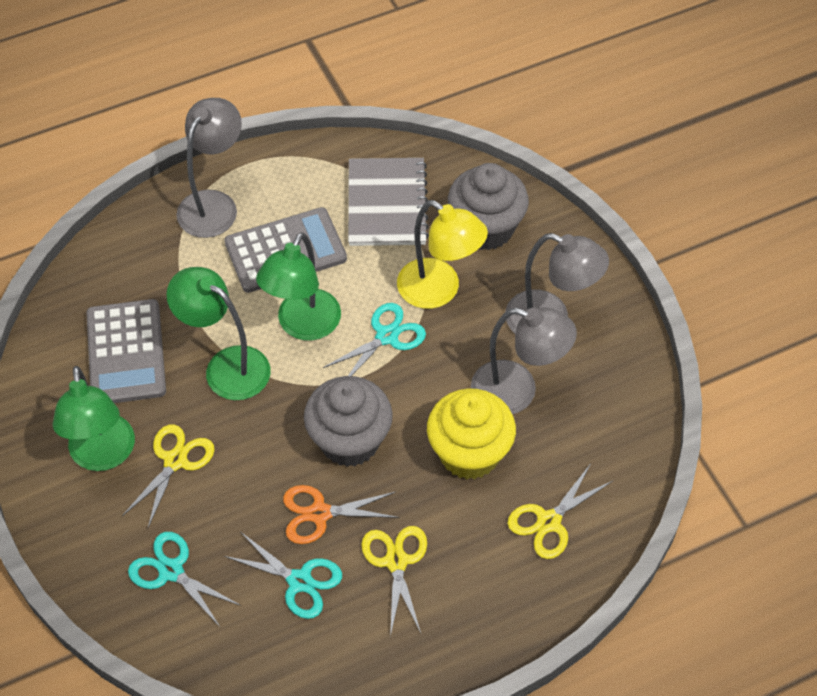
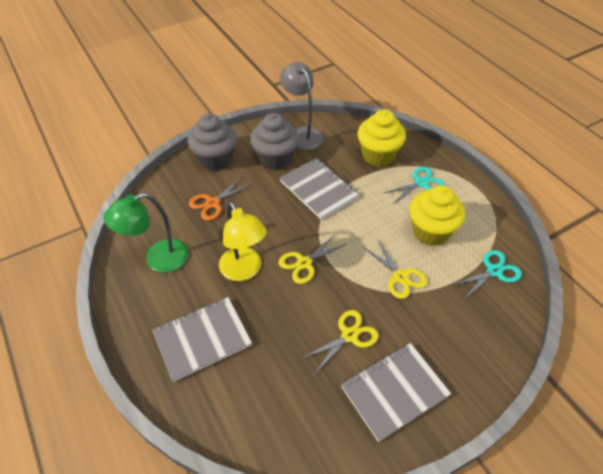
green lamp: [52,366,135,471] [166,267,271,400] [256,232,341,340] = 3 -> [104,193,188,273] = 1
grey calculator: [86,299,166,403] [224,207,347,293] = 2 -> none = 0
grey lamp: [176,98,242,238] [471,307,577,414] [505,233,609,333] = 3 -> [280,62,324,150] = 1
grey notebook: [348,158,429,246] = 1 -> [152,297,252,382] [280,158,359,220] [341,343,451,442] = 3
turquoise scissors: [128,532,241,628] [224,532,342,619] [323,303,426,376] = 3 -> [382,167,445,205] [452,250,522,299] = 2
yellow cupcake: [427,388,516,479] = 1 -> [357,109,406,166] [409,185,465,246] = 2

